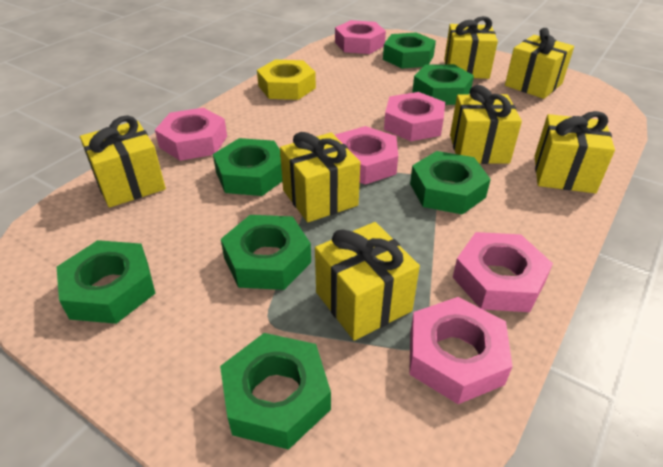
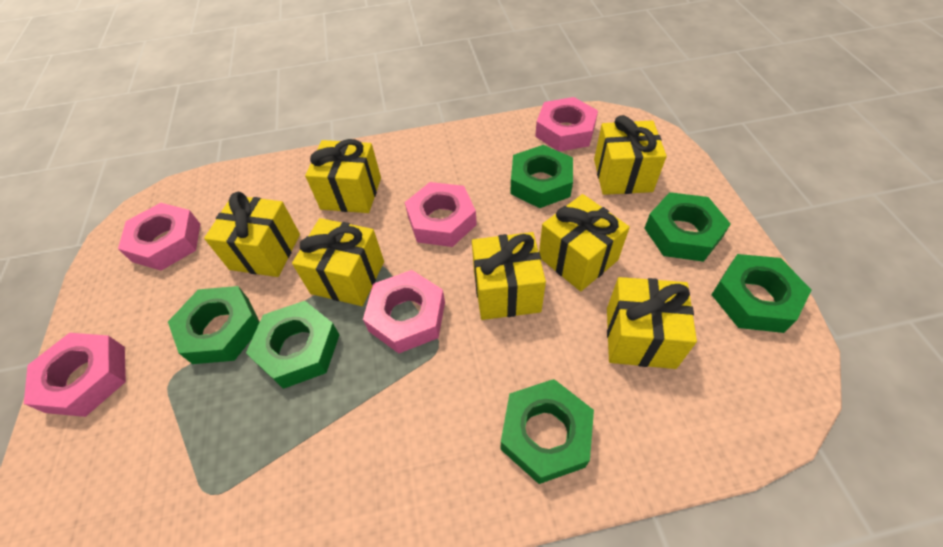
green nut: [57,240,156,324] [213,138,282,196] [220,333,331,450] [221,215,311,290] [383,32,436,69] [410,151,491,215] [412,64,474,105] = 7 -> [168,286,260,364] [246,301,340,389] [501,379,594,484] [510,145,573,208] [644,192,731,262] [711,254,812,333] = 6
pink nut: [155,108,227,161] [335,20,386,54] [335,126,398,184] [384,92,445,141] [409,297,513,404] [453,232,553,312] = 6 -> [24,333,126,417] [118,203,200,271] [363,270,445,353] [405,182,477,247] [535,97,598,152] = 5
yellow nut: [257,60,316,100] = 1 -> none = 0

